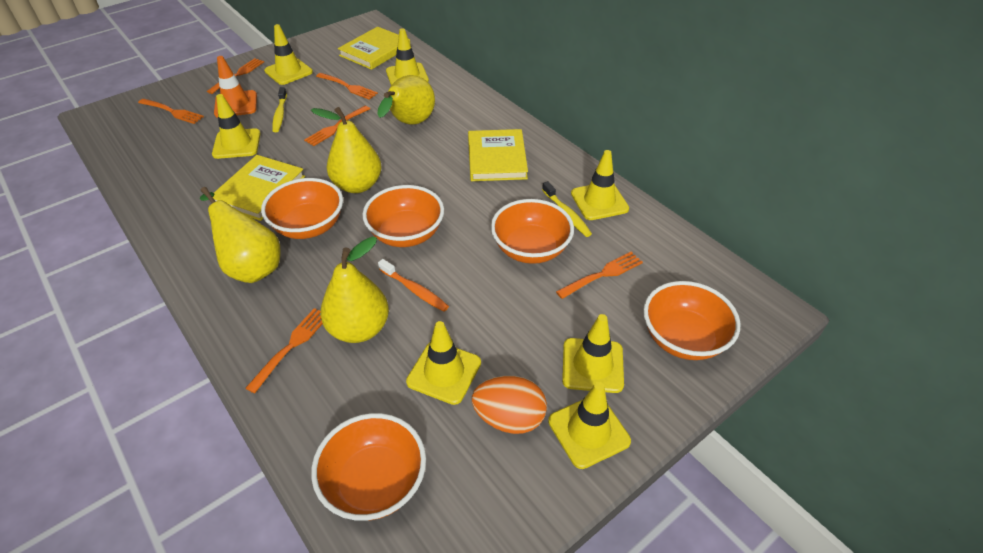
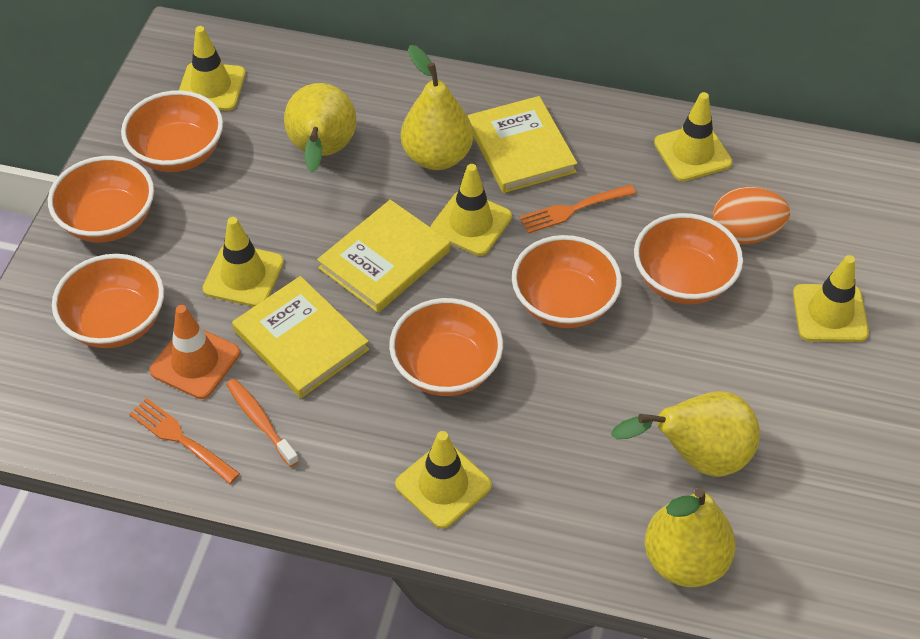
orange bowl: [261,178,343,239] [311,413,426,521] [362,185,444,247] [491,199,574,264] [643,281,740,360] = 5 -> [48,156,154,242] [52,254,164,348] [121,90,223,172] [389,298,503,396] [512,235,622,328] [634,213,743,304] = 6
orange fork: [138,99,204,124] [207,58,264,94] [245,308,323,393] [304,106,370,146] [316,73,378,100] [556,252,643,299] = 6 -> [129,398,240,484] [519,184,636,234] = 2
yellow toothbrush: [272,87,287,132] [542,181,592,237] = 2 -> none = 0
yellow traffic cone: [212,94,261,159] [264,24,313,85] [386,28,429,85] [406,321,481,405] [548,382,631,469] [562,314,624,393] [571,150,629,220] = 7 -> [179,26,246,111] [203,217,284,307] [395,431,492,529] [430,164,512,256] [654,92,732,181] [793,255,869,342] = 6

